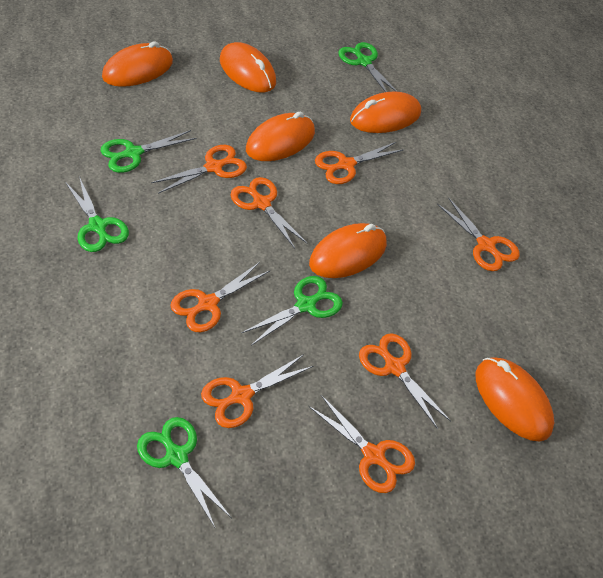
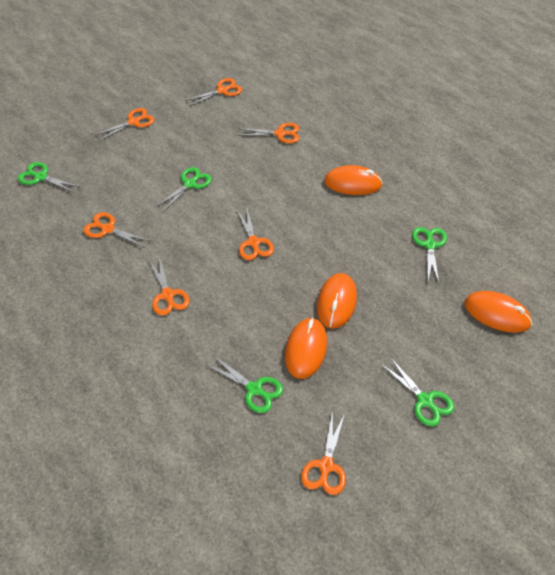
orange mouse: [102,41,173,87] [220,42,276,92] [246,112,315,161] [309,223,387,278] [350,91,421,133] [475,358,554,442] = 6 -> [285,317,327,379] [317,273,357,329] [324,165,383,195] [464,291,532,333] = 4
orange scissors: [151,145,247,194] [170,262,270,332] [201,354,313,428] [230,177,307,249] [308,395,415,493] [315,142,404,184] [359,333,451,429] [437,198,520,271] = 8 -> [83,212,150,248] [95,108,155,141] [149,257,190,316] [185,78,242,106] [237,209,274,260] [238,123,300,143] [301,410,346,495] = 7

